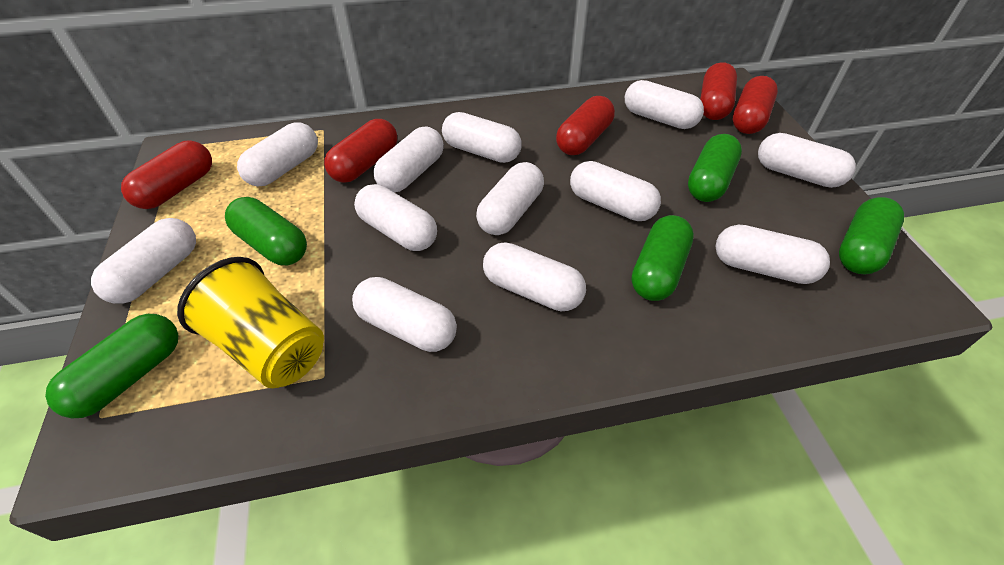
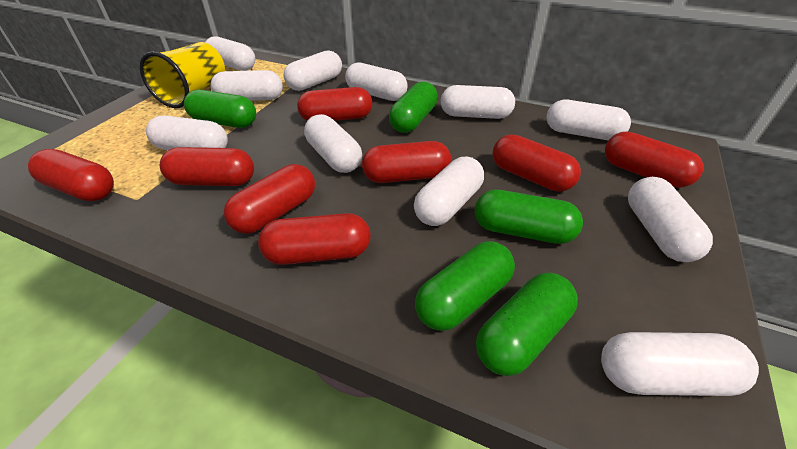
red capsule: [121,140,212,209] [324,119,397,183] [556,96,615,155] [700,62,737,120] [733,76,778,134] = 5 -> [28,149,114,201] [160,147,254,186] [224,164,315,234] [258,213,371,265] [297,87,372,121] [362,141,451,183] [493,134,581,192] [605,131,703,188] = 8
white capsule: [91,218,196,304] [237,122,318,186] [352,277,457,352] [354,184,437,251] [373,127,444,192] [442,112,522,163] [476,162,544,235] [483,242,586,311] [570,161,661,221] [625,80,704,129] [715,225,830,284] [758,133,856,188] = 12 -> [146,116,228,150] [205,36,255,71] [211,70,283,101] [283,50,342,91] [304,114,362,173] [345,62,408,101] [414,157,484,226] [441,85,515,119] [546,100,631,140] [601,332,759,396] [628,177,713,262] = 11

